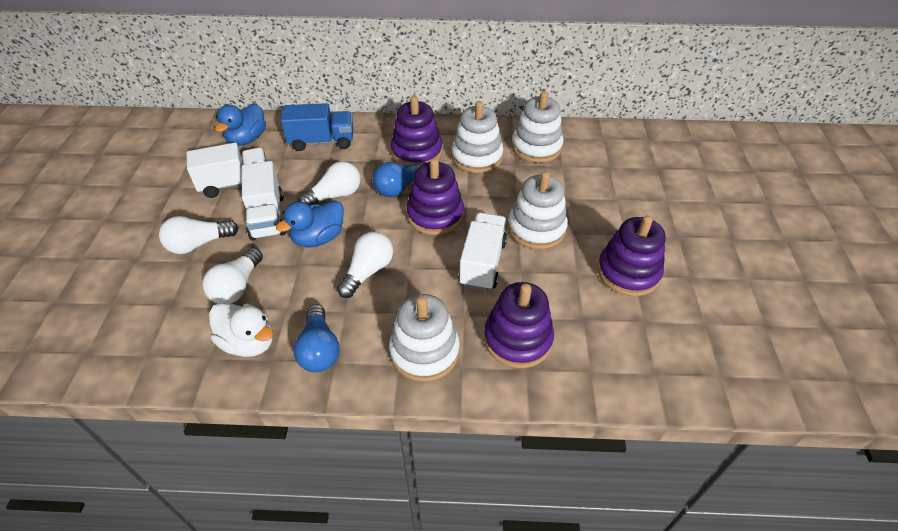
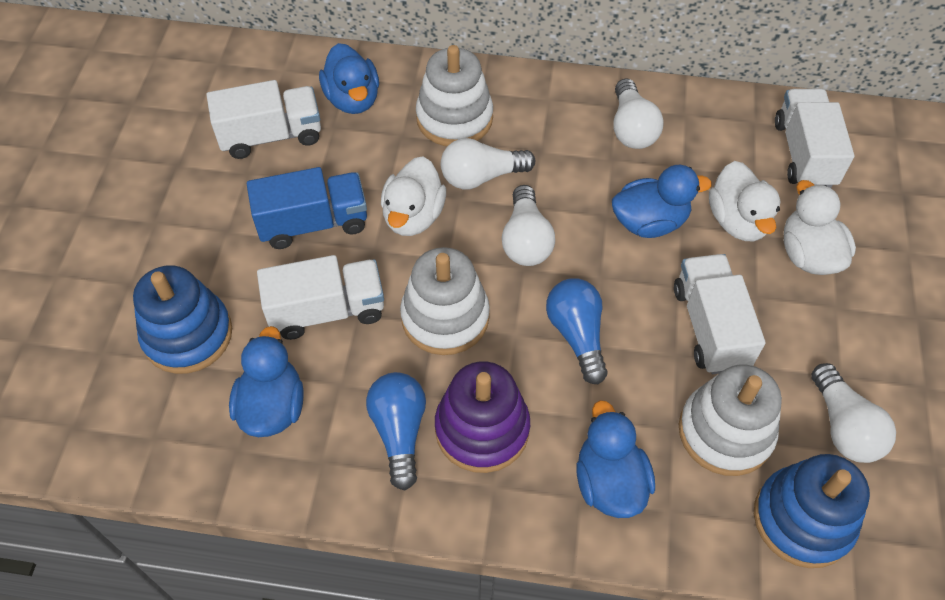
blue duck: [215,103,266,146] [276,201,344,247] = 2 -> [229,326,304,437] [319,43,379,114] [576,400,655,518] [612,165,712,238] = 4
blue stacking toy: none = 0 -> [133,265,232,374] [754,454,870,568] = 2
purple stacking toy: [391,96,443,165] [407,158,464,235] [484,282,554,368] [597,215,666,296] = 4 -> [435,361,530,473] = 1
white duck: [209,303,273,357] = 1 -> [381,157,446,236] [709,161,781,241] [784,180,856,275] = 3
white stacking toy: [389,294,460,382] [451,101,503,173] [508,171,568,249] [512,91,564,163] = 4 -> [400,247,490,355] [416,45,493,146] [679,365,782,476] = 3
white truck: [187,143,266,198] [242,161,286,240] [458,212,507,291] = 3 -> [207,80,321,159] [257,255,384,340] [674,254,765,374] [775,89,854,188] = 4

